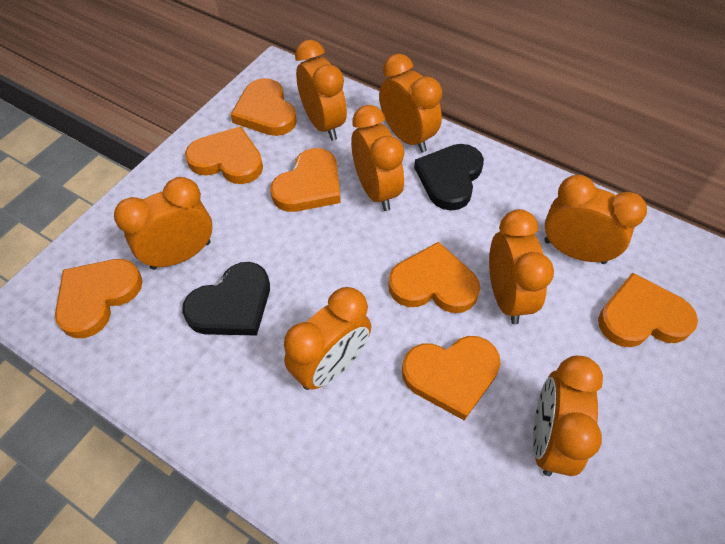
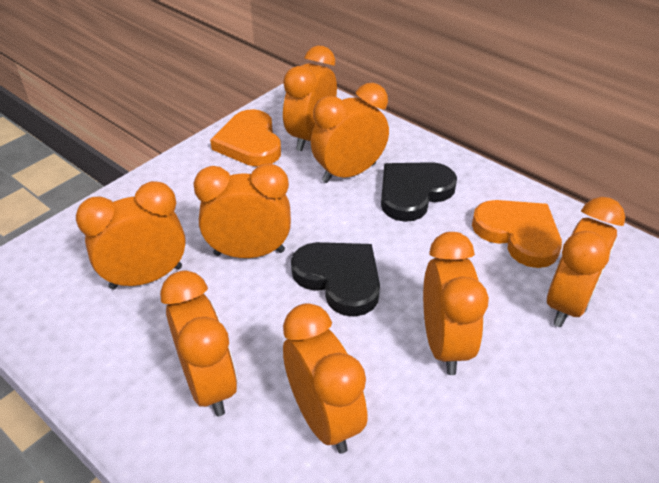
orange heart: [55,259,143,338] [185,126,263,184] [230,78,297,136] [270,148,341,212] [388,242,480,313] [402,336,501,421] [598,272,698,347] = 7 -> [210,109,281,167] [472,200,562,268] = 2

